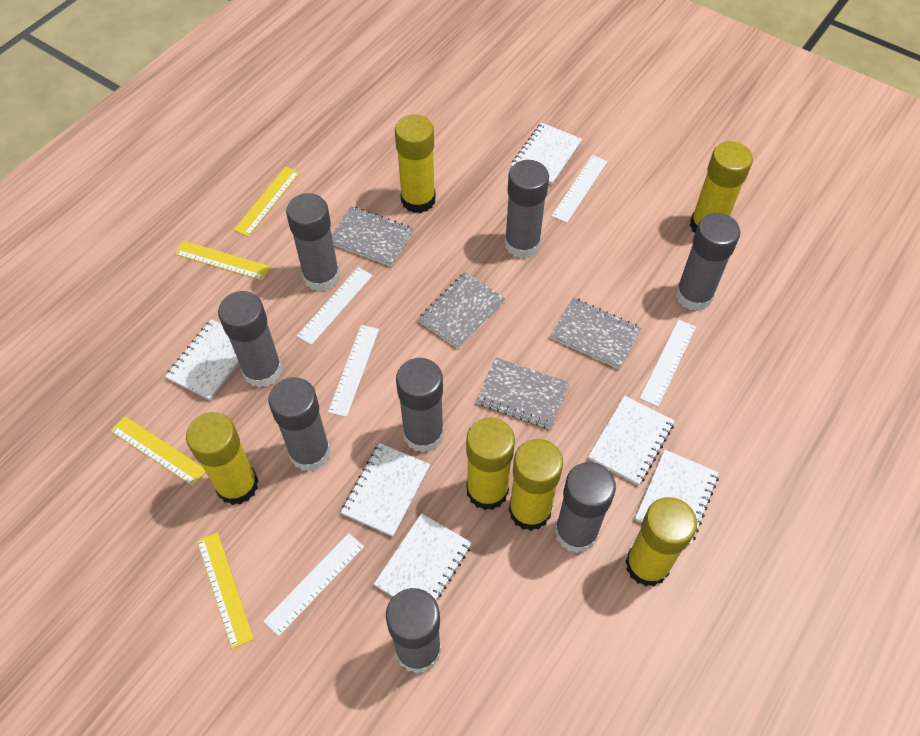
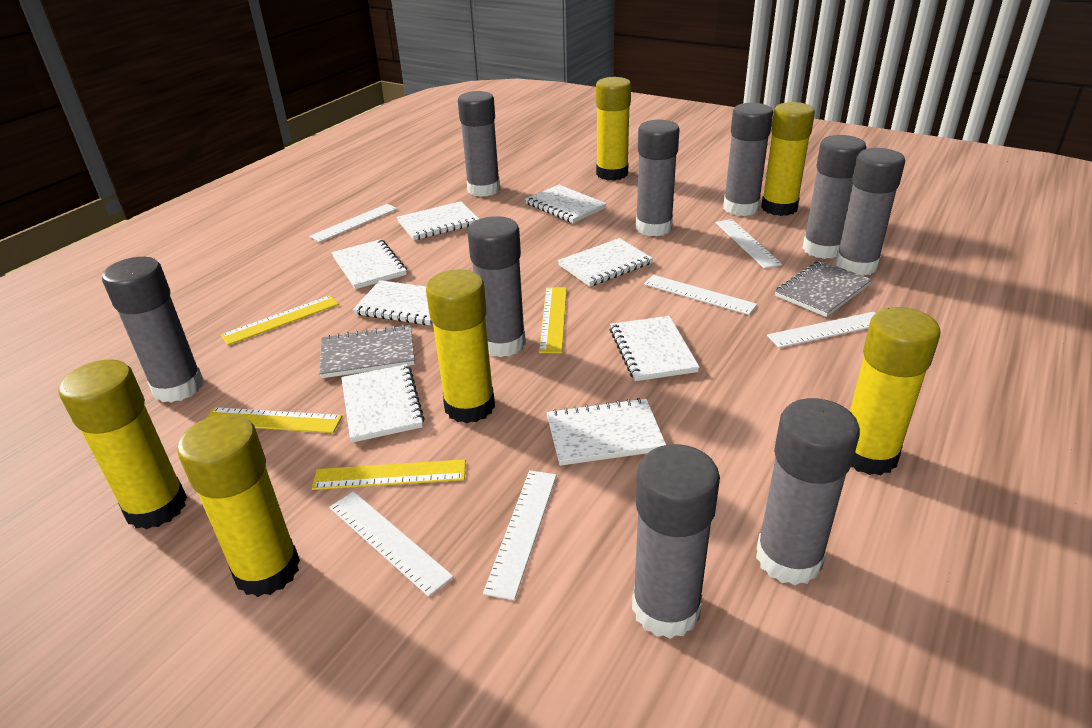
grey glue stick: [218,291,282,388] [268,377,331,471] [286,193,340,292] [386,588,441,674] [396,358,444,453] [505,160,549,258] [555,462,616,553] [676,213,740,311] = 8 -> [102,257,204,403] [458,91,500,197] [467,216,526,357] [632,444,720,639] [636,120,680,236] [723,103,773,216] [756,398,860,585] [803,135,866,259] [835,148,905,276] = 9
grey notebook: [332,206,413,266] [418,272,505,349] [477,357,569,429] [550,298,641,369] = 4 -> [319,324,415,378] [775,260,872,317] = 2
white notebook: [165,319,239,401] [341,443,430,537] [374,513,472,600] [511,123,582,185] [588,396,675,486] [635,450,719,545] = 6 -> [332,239,407,289] [341,364,425,443] [353,280,433,325] [397,201,479,240] [525,185,607,223] [546,398,666,466] [558,238,653,287] [610,316,700,381] = 8
white ruler: [263,533,364,636] [297,267,373,345] [328,325,379,417] [551,155,608,223] [640,320,696,407] = 5 -> [309,204,397,242] [329,491,454,597] [483,470,557,600] [644,275,757,315] [715,219,782,269] [767,312,875,348] = 6

